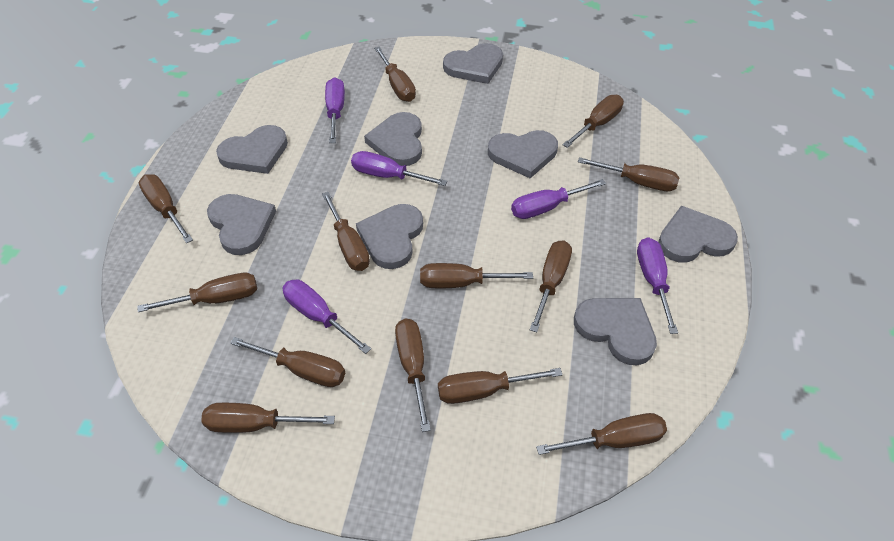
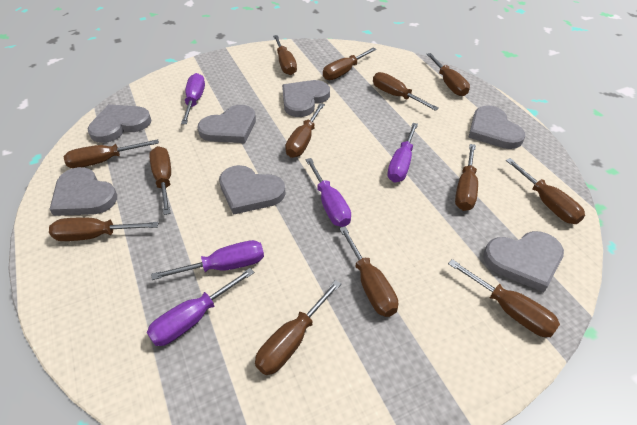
grey heart: [207,194,276,255] [216,125,288,174] [356,204,423,269] [364,112,422,166] [443,43,503,84] [488,130,558,178] [574,298,657,365] [659,206,738,263] = 8 -> [49,167,117,216] [88,104,152,143] [197,105,256,143] [219,165,286,215] [282,80,330,117] [468,105,525,149] [483,231,564,292] = 7

